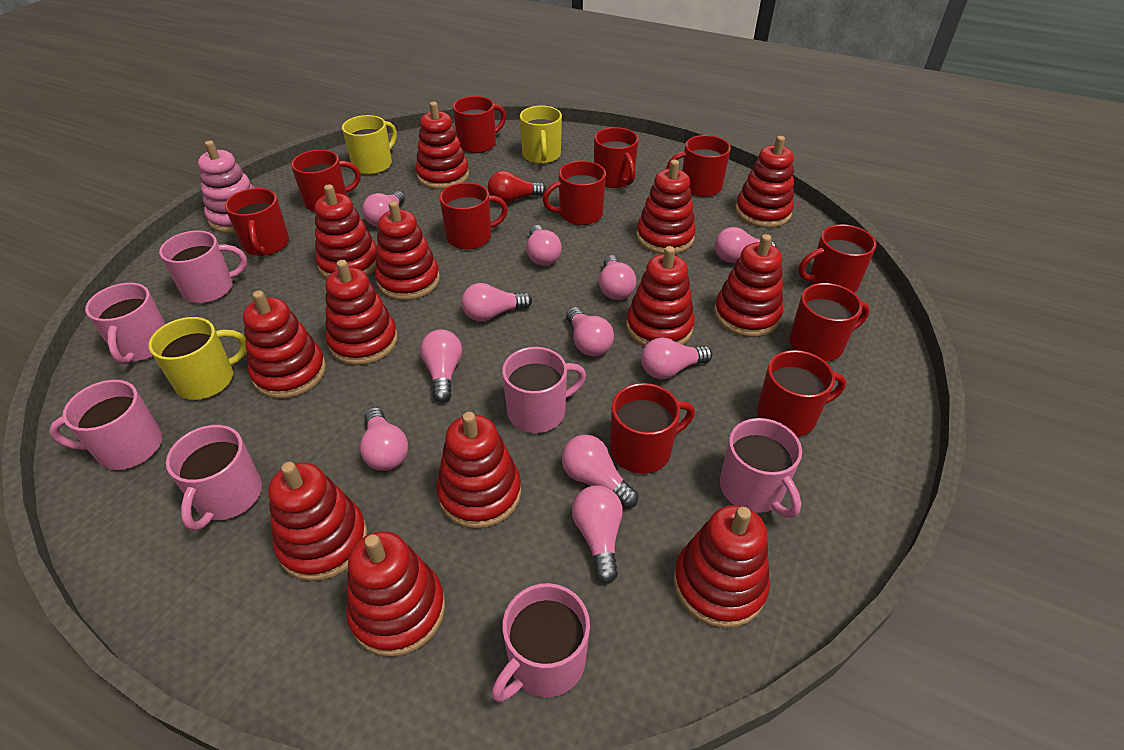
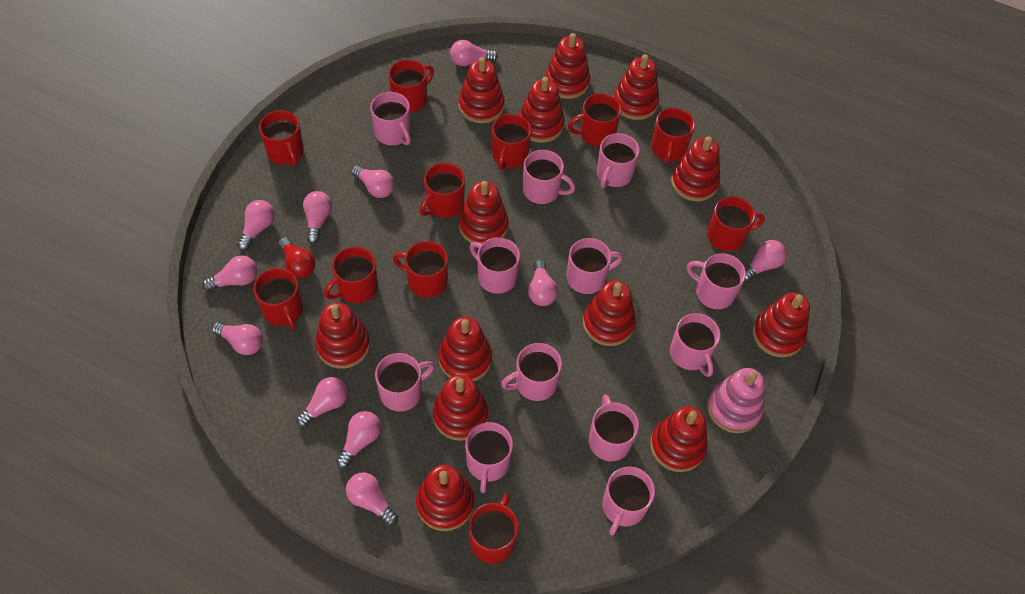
pink mug: [49,380,162,470] [85,283,166,364] [159,230,247,303] [166,425,262,531] [492,583,590,702] [502,347,586,433] [720,418,802,518] = 7 -> [370,92,411,145] [375,353,435,412] [465,422,513,493] [470,237,520,294] [501,343,562,401] [523,150,576,204] [567,238,623,294] [589,395,639,461] [597,133,640,188] [602,467,655,536] [670,313,721,377] [687,253,746,309] = 12
yellow mug: [148,317,247,400] [342,115,397,175] [520,106,562,164] = 3 -> none = 0

